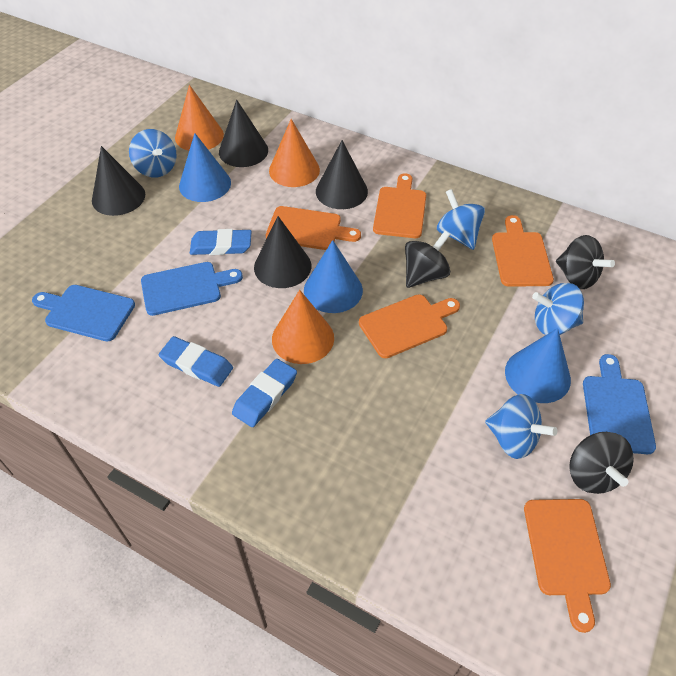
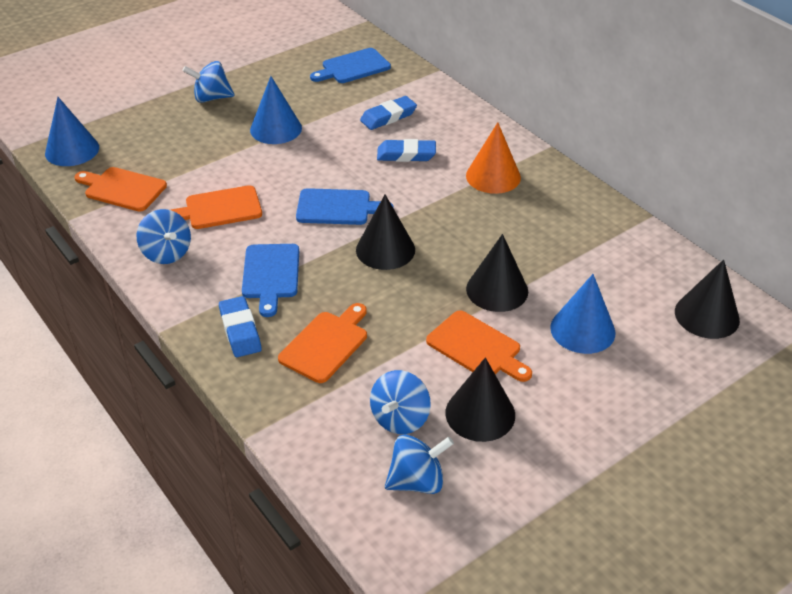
black spinning top: [405,231,450,288] [556,235,615,289] [569,432,634,494] = 3 -> none = 0
orange cone: [175,85,224,151] [269,119,320,187] [272,290,334,364] = 3 -> [466,122,521,194] = 1
orange cutting board: [266,206,361,250] [359,294,460,358] [373,173,426,238] [492,215,554,287] [524,499,611,633] = 5 -> [75,167,167,212] [171,185,262,229] [278,303,367,383] [426,310,532,382] = 4

